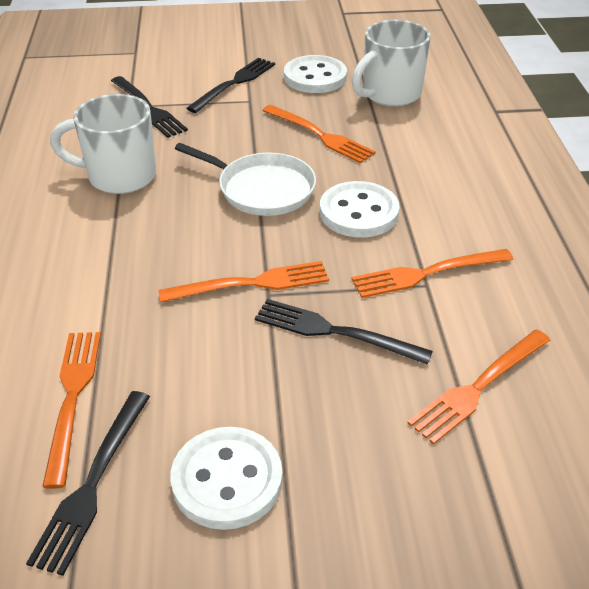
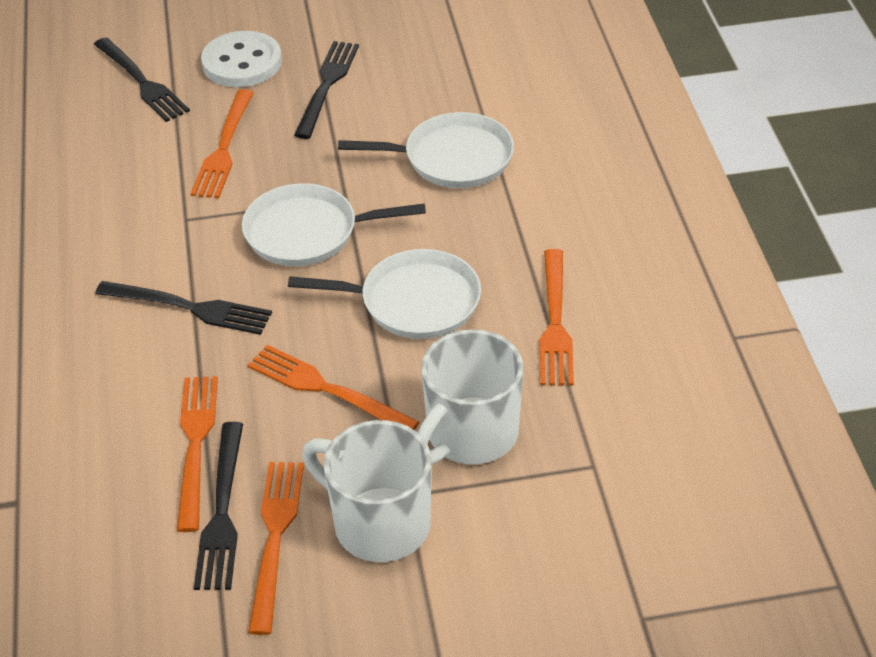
white button: [170,427,283,530] [284,55,347,93] [320,181,400,238] = 3 -> [201,31,282,87] = 1
white pan: [175,143,316,216] = 1 -> [242,183,426,266] [288,249,481,339] [338,112,514,188] = 3

